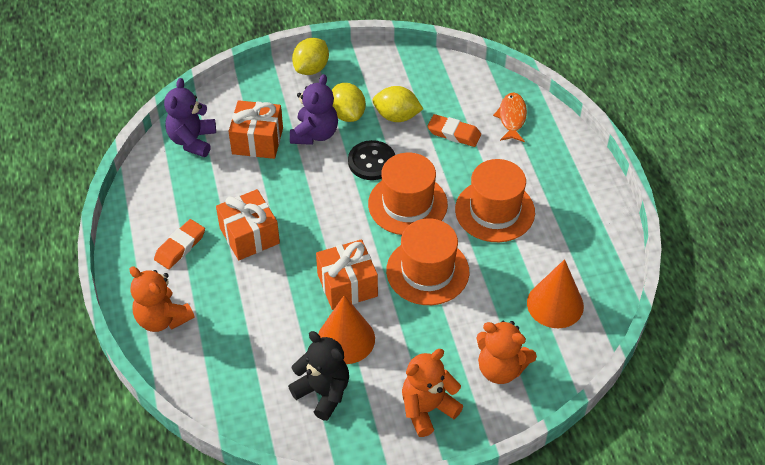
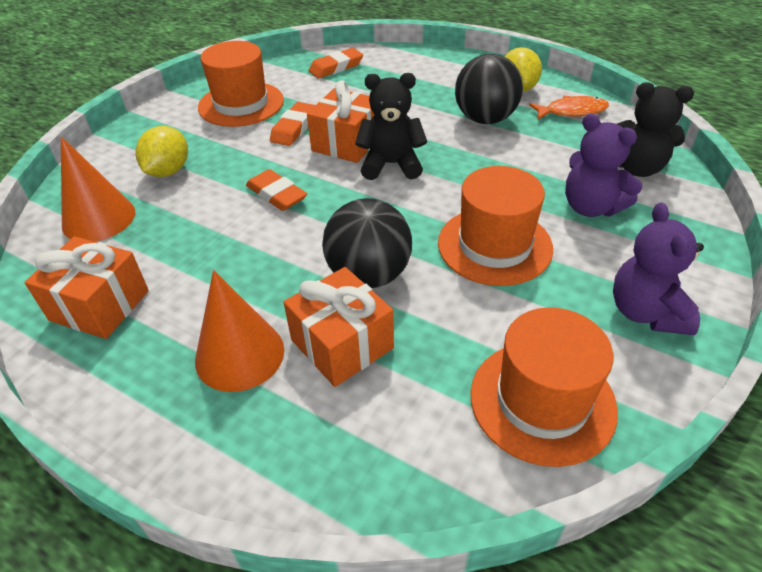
black ball: none = 0 -> [322,198,412,288] [455,54,523,124] = 2
black button: [348,140,395,180] = 1 -> none = 0
black teddy bear: [288,331,349,421] = 1 -> [355,73,427,180] [617,82,694,177] = 2
orange eraser: [154,219,205,269] [427,114,481,147] = 2 -> [246,169,307,211] [270,102,315,146] [309,48,363,78] = 3
orange teddy bear: [130,266,195,332] [402,349,463,437] [477,321,537,384] = 3 -> none = 0
yellow lemon: [292,38,329,75] [331,83,366,122] [373,86,423,122] = 3 -> [135,126,188,177] [504,47,542,92] = 2

